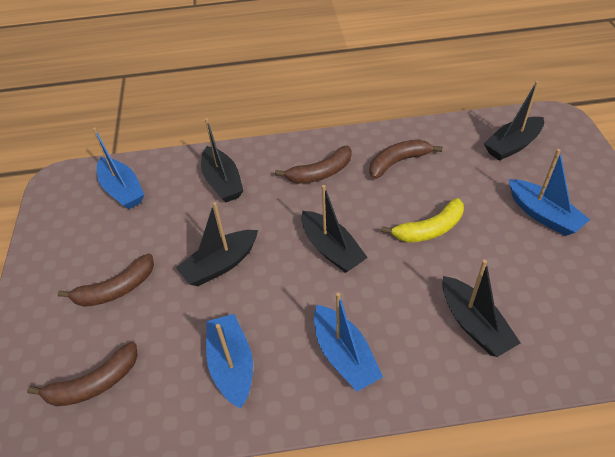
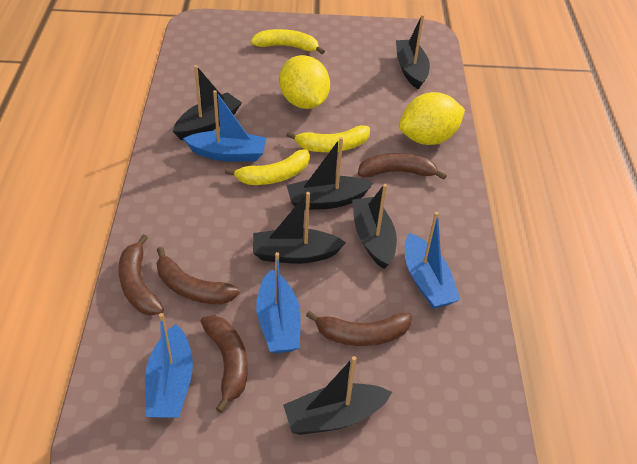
black boat: [176,202,258,286] [201,118,244,202] [301,185,368,273] [442,260,520,357] [484,81,544,161] = 5 -> [173,65,242,140] [253,192,346,264] [283,356,392,435] [287,137,373,210] [352,184,397,269] [396,14,430,90] = 6
brown banana: [27,342,138,406] [58,254,154,307] [275,145,352,184] [369,139,443,179] = 4 -> [118,234,164,316] [156,247,240,304] [200,315,248,413] [306,311,412,346] [358,153,447,180] = 5
yellow banana: [381,198,464,242] = 1 -> [225,149,310,185] [251,29,325,54] [286,125,370,152] = 3
yellow lemon: none = 0 -> [279,55,330,109] [399,92,465,145] = 2

